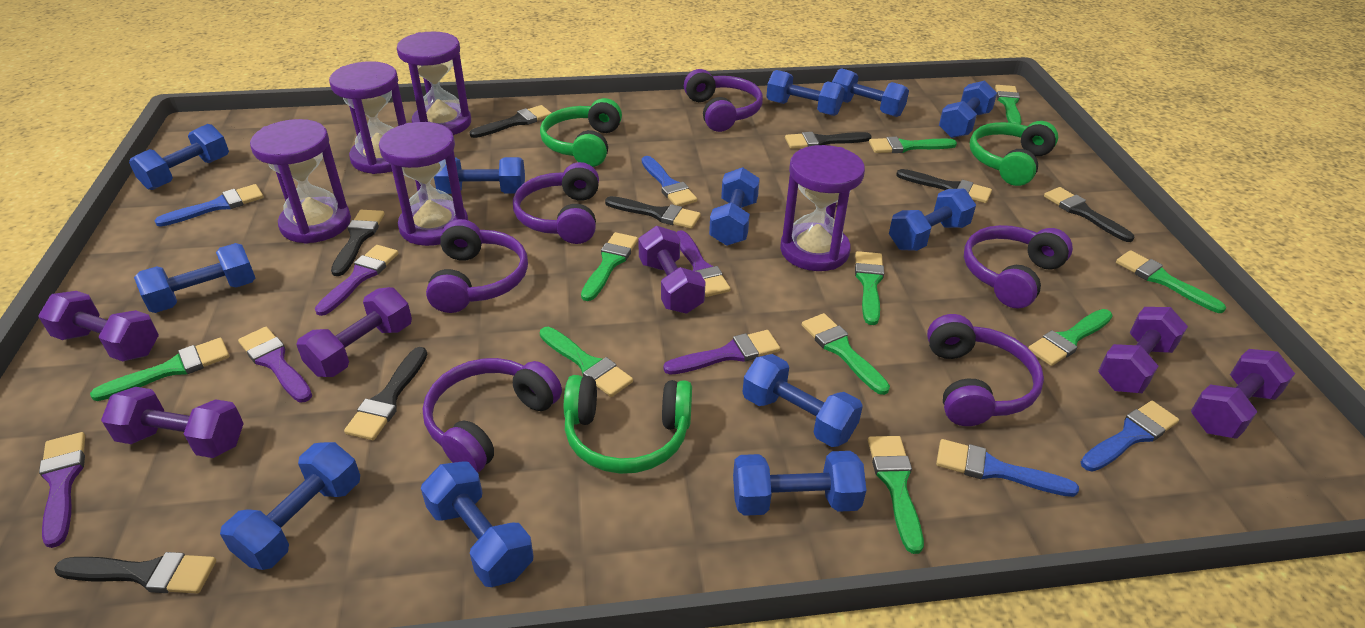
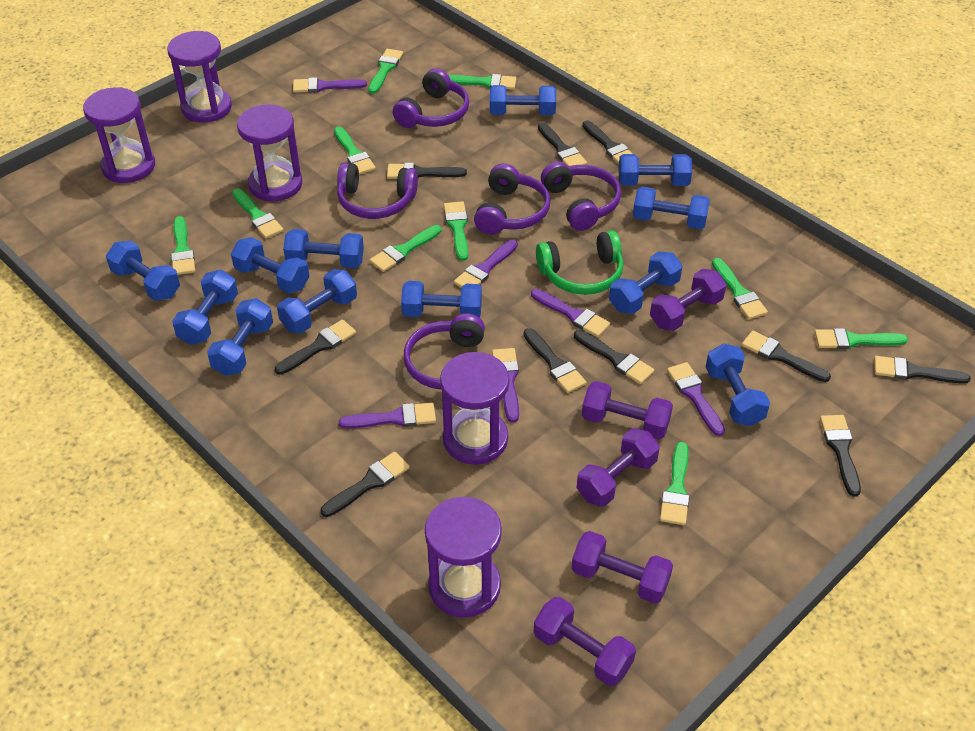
black brush: [54,552,216,593] [331,210,385,276] [344,347,427,440] [470,105,551,138] [605,196,701,229] [785,132,872,149] [896,169,992,203] [1044,187,1134,242] = 8 -> [275,319,356,375] [321,452,410,517] [387,163,467,179] [523,328,586,393] [538,122,587,166] [574,330,654,384] [582,120,633,164] [742,331,831,382] [820,415,861,497] [874,356,971,384] = 10
blue brush: [154,184,264,227] [642,156,697,206] [936,439,1079,497] [1081,401,1179,472] = 4 -> none = 0
green headphones: [540,98,622,167] [564,375,692,474] [970,121,1058,186] = 3 -> [536,230,623,295] = 1
purple brush: [39,432,85,548] [238,327,312,402] [315,245,398,316] [663,330,780,375] [676,230,731,297] = 5 -> [293,77,367,93] [339,403,436,429] [454,240,518,288] [492,348,519,422] [531,289,610,337] [667,362,725,436] = 6
purple dumbbell: [38,291,159,361] [101,387,244,458] [296,287,412,377] [638,226,706,314] [1098,307,1188,393] [1191,349,1295,439] = 6 -> [534,597,636,686] [572,531,673,604] [577,428,660,507] [582,381,673,440] [650,269,727,331] = 5
purple headphones: [423,358,562,473] [426,219,528,313] [513,162,599,244] [684,69,763,132] [927,314,1044,426] [964,225,1073,309] = 6 -> [337,163,418,219] [393,68,469,128] [404,313,485,390] [474,163,550,235] [541,162,621,231] = 5

